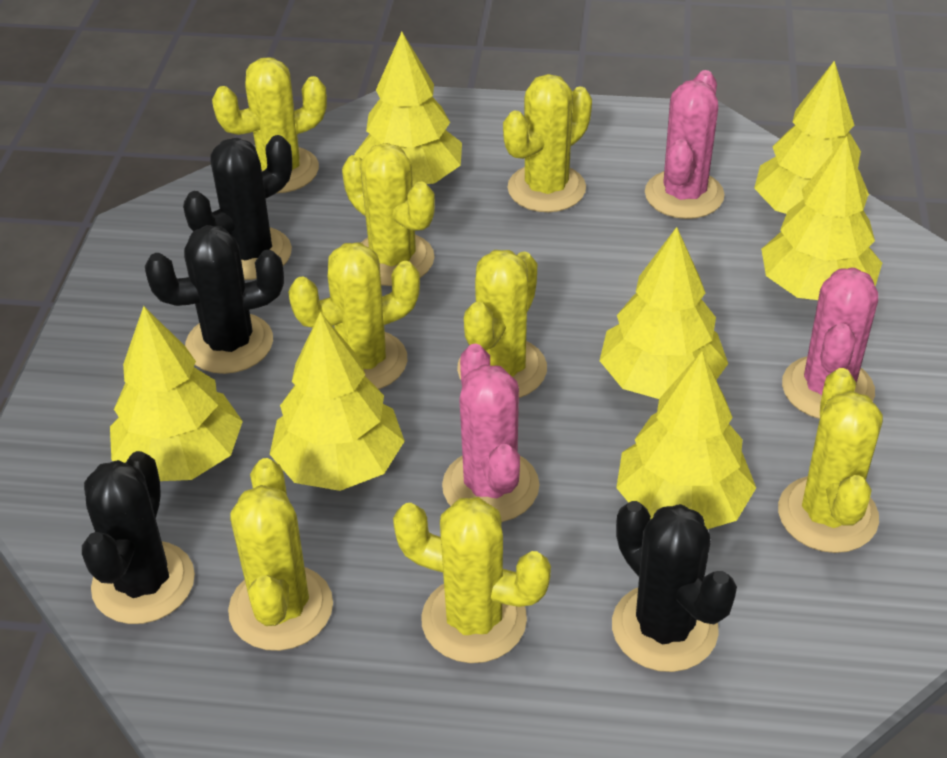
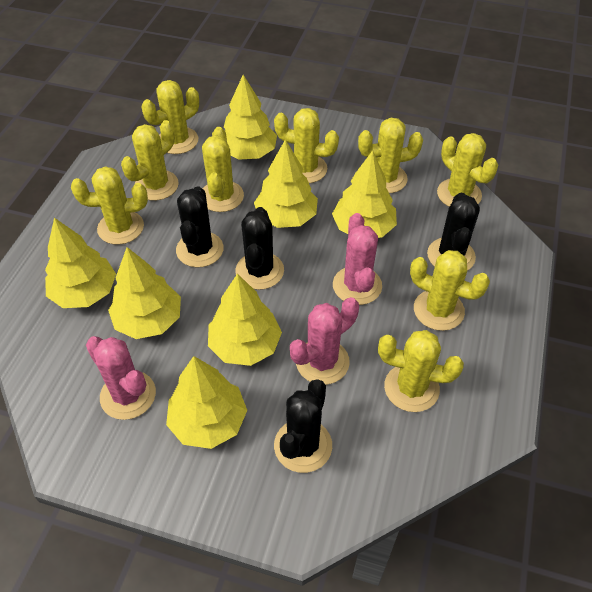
yellow cactus: [212,58,327,193] [228,458,333,651] [288,242,420,389] [342,143,435,286] [393,497,551,663] [457,250,547,398] [503,74,592,212] [778,368,883,553] = 8 -> [71,166,148,245] [121,120,179,201] [142,80,199,154] [202,127,244,212] [274,108,339,183] [358,118,423,193] [378,330,464,412] [410,250,490,331] [437,133,498,207] = 9

